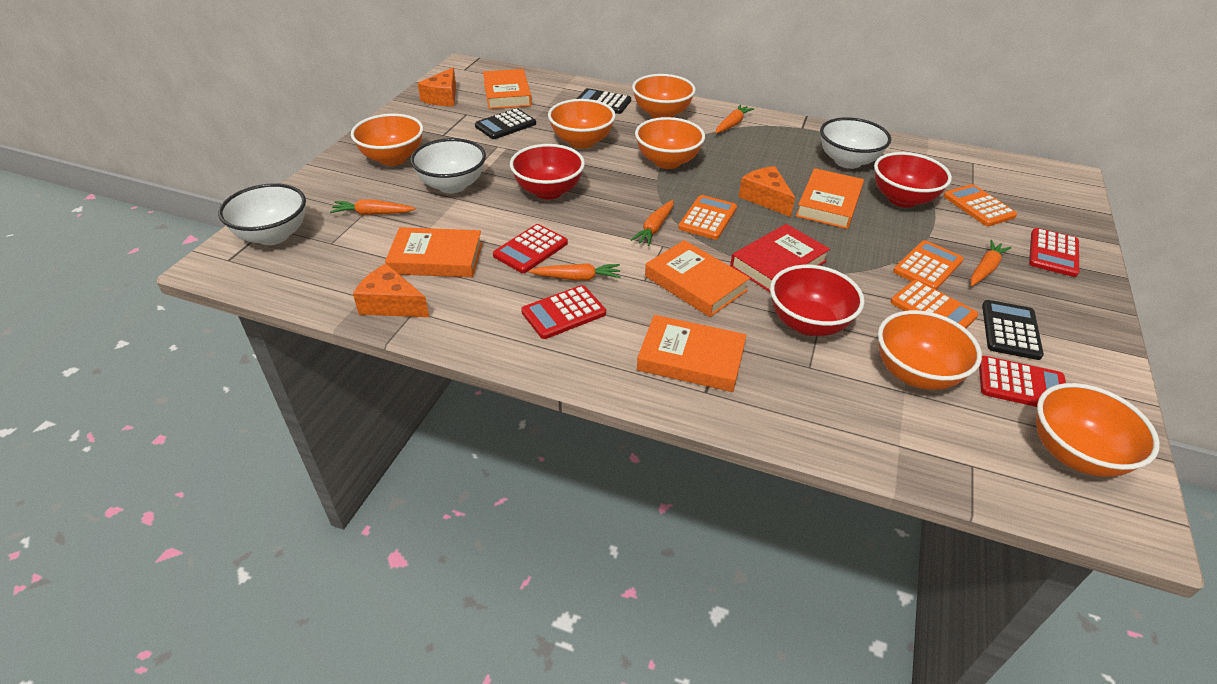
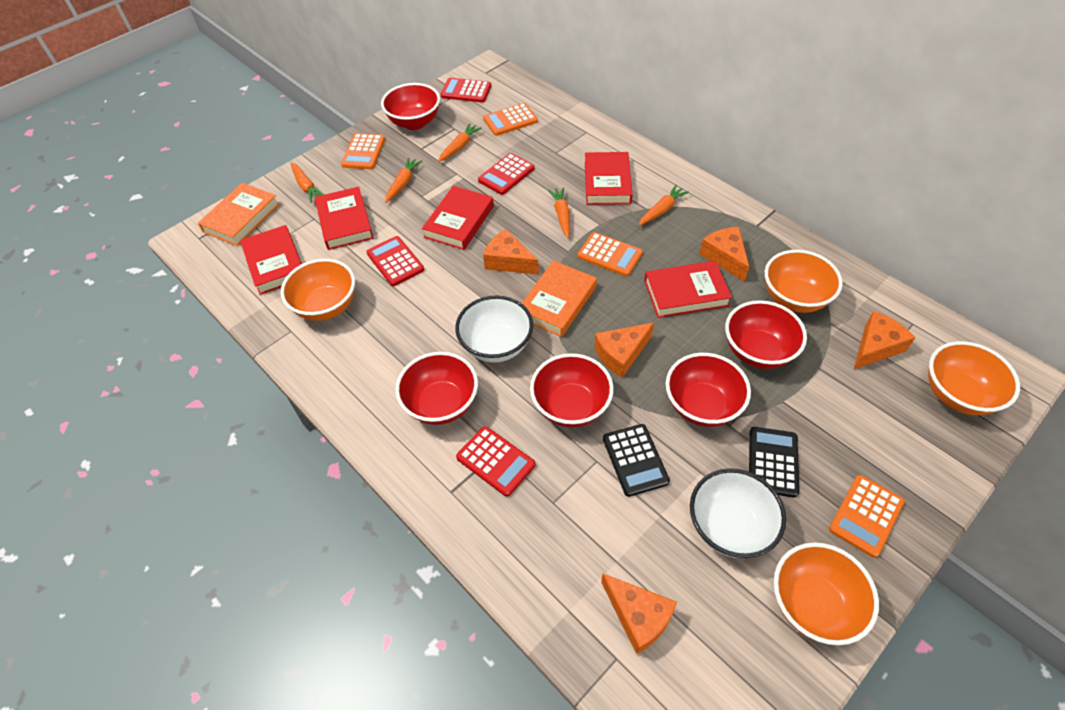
black calculator: [475,108,536,139] [577,88,631,114] [982,300,1044,360] = 3 -> [603,424,670,497] [749,427,799,498] = 2
orange book: [385,227,482,277] [483,69,532,109] [637,315,747,392] [645,240,750,317] [796,168,864,229] = 5 -> [198,183,280,246] [522,261,597,337] = 2
orange bowl: [351,114,423,166] [548,99,616,148] [632,74,696,118] [635,117,705,169] [878,310,982,390] [1036,383,1160,477] = 6 -> [281,259,355,321] [765,250,843,313] [774,542,879,645] [928,341,1020,415] = 4
orange cheese: [353,263,429,317] [418,67,456,106] [739,166,795,217] = 3 -> [483,229,539,275] [594,322,654,378] [601,574,677,654] [699,227,749,282] [854,311,916,369] = 5
red book: [730,224,830,292] = 1 -> [240,225,302,295] [315,187,374,250] [422,186,494,250] [585,152,633,205] [644,261,732,318] = 5
red bowl: [510,144,585,199] [770,265,865,336] [874,152,952,208] = 3 -> [381,83,440,130] [395,352,478,425] [530,353,614,427] [666,353,751,427] [725,300,807,369] = 5
white bowl: [218,183,306,245] [410,138,486,193] [820,117,891,169] = 3 -> [455,296,533,363] [690,468,786,558] = 2

